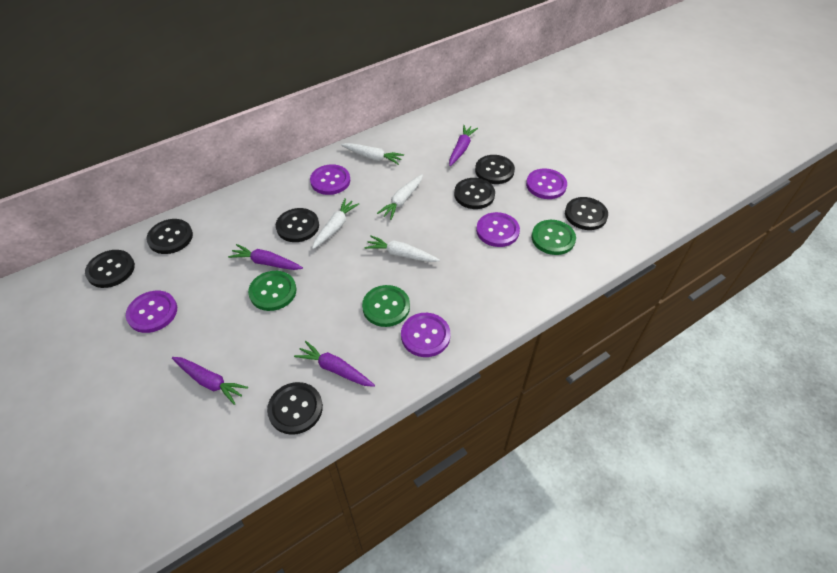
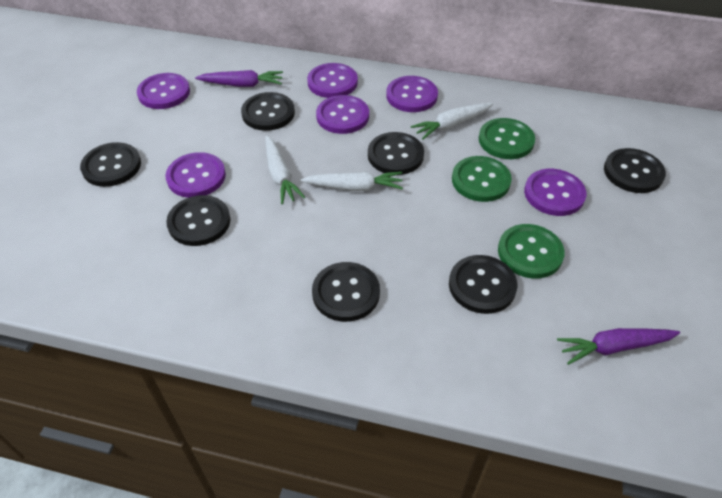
purple button: [126,291,177,333] [310,164,350,195] [401,313,450,357] [476,212,520,247] [526,168,567,199] = 5 -> [137,73,190,109] [165,152,226,198] [307,63,358,98] [316,95,369,134] [386,76,438,112] [524,169,586,216] = 6
purple carrot: [172,357,248,405] [228,244,303,270] [294,341,375,387] [449,125,478,166] = 4 -> [195,70,283,87] [557,328,680,365] = 2
white carrot: [312,198,359,249] [341,143,404,165] [364,235,440,262] [377,175,423,220] = 4 -> [266,135,305,204] [301,172,403,191] [411,103,493,140] = 3

